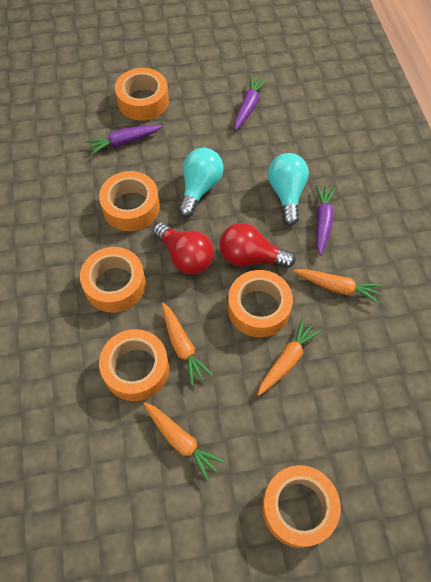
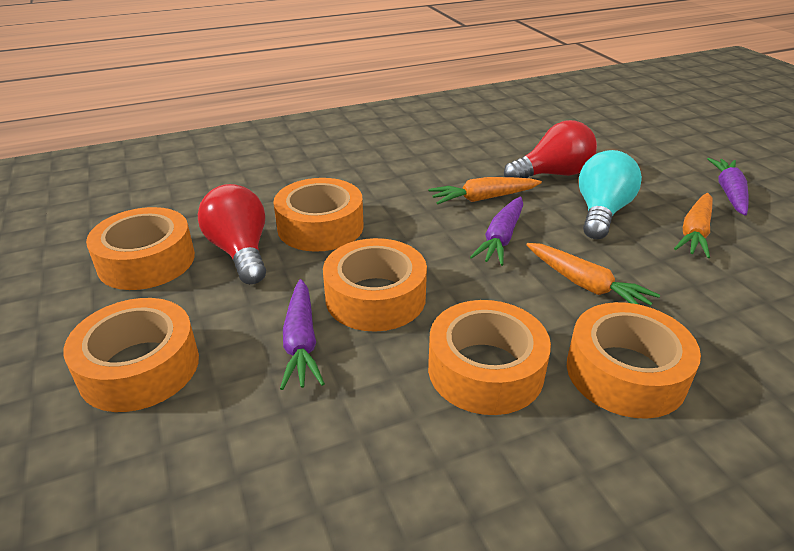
orange carrot: [143,402,225,481] [162,303,213,386] [257,318,322,396] [293,269,383,304] = 4 -> [428,177,542,204] [526,243,660,305] [674,193,713,258] = 3
turquoise light bulb: [178,148,224,217] [268,153,309,226] = 2 -> [579,150,642,239] = 1

